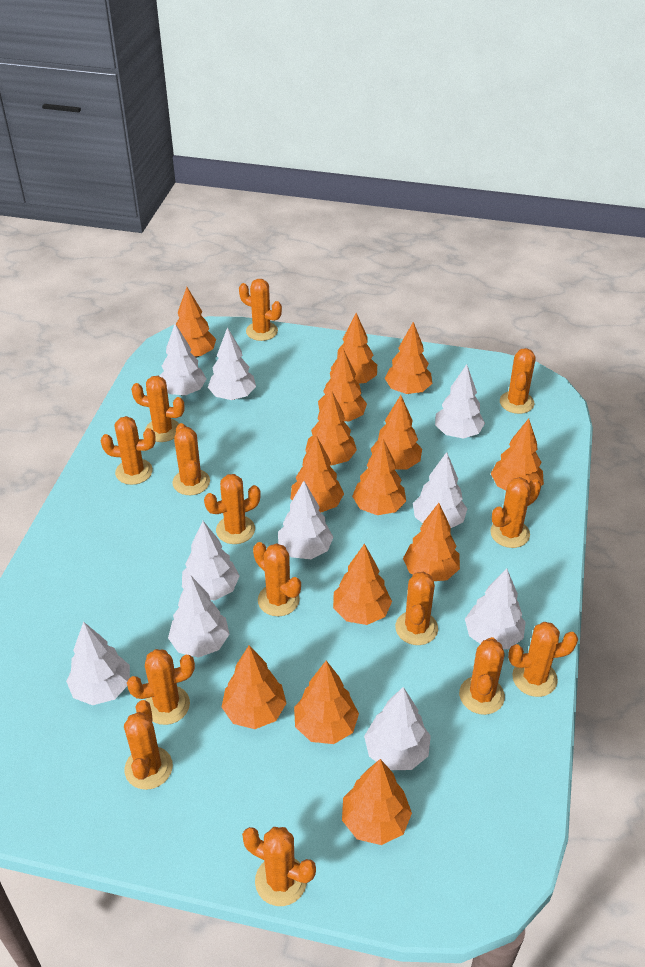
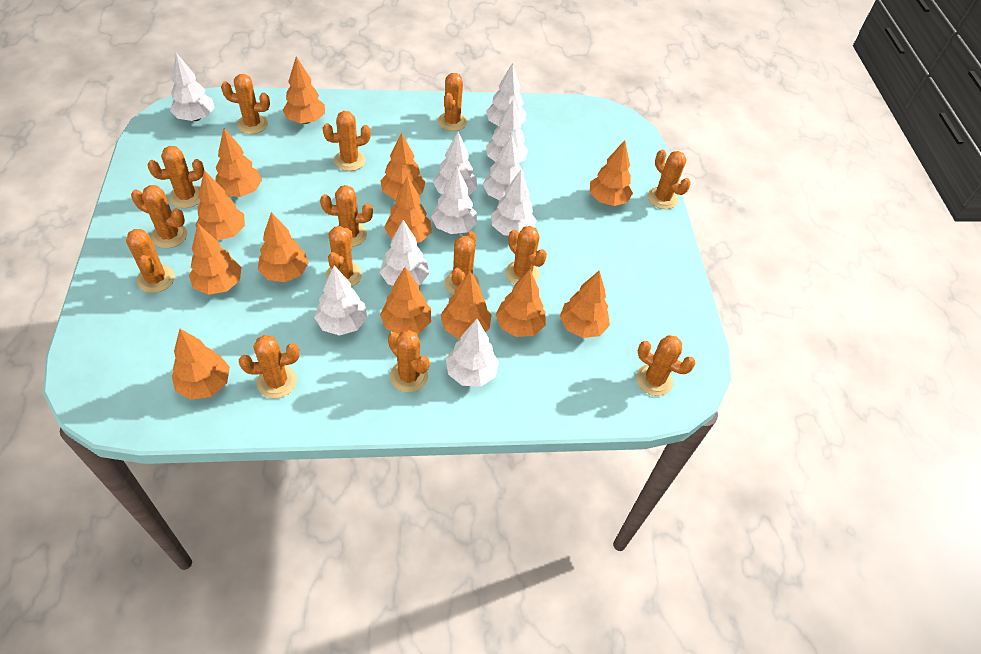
orange tree: [176,287,216,358] [222,645,287,729] [290,435,344,512] [294,661,359,744] [305,390,357,466] [318,349,367,421] [331,313,377,384] [333,544,392,625] [342,759,412,845] [352,438,406,515] [371,395,422,469] [385,322,432,394] [403,503,460,581] [491,418,544,490] = 14 -> [172,329,230,400] [189,224,241,295] [195,170,245,241] [215,128,262,197] [258,212,309,282] [283,57,325,124] [380,132,426,199] [380,267,431,335] [384,176,431,243] [441,271,492,339] [495,269,545,337] [560,270,610,338] [590,140,633,206] = 13

